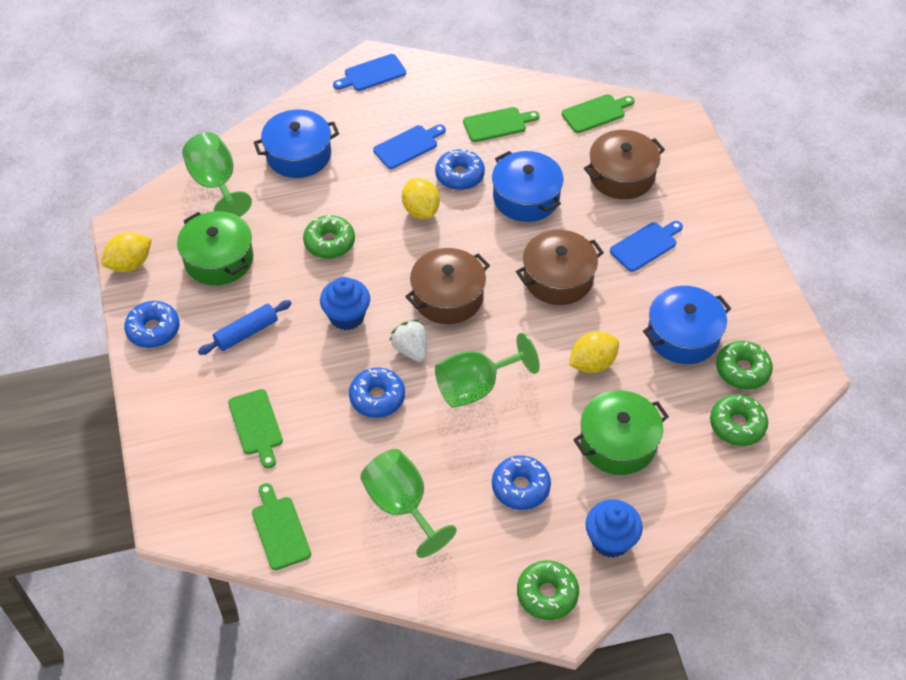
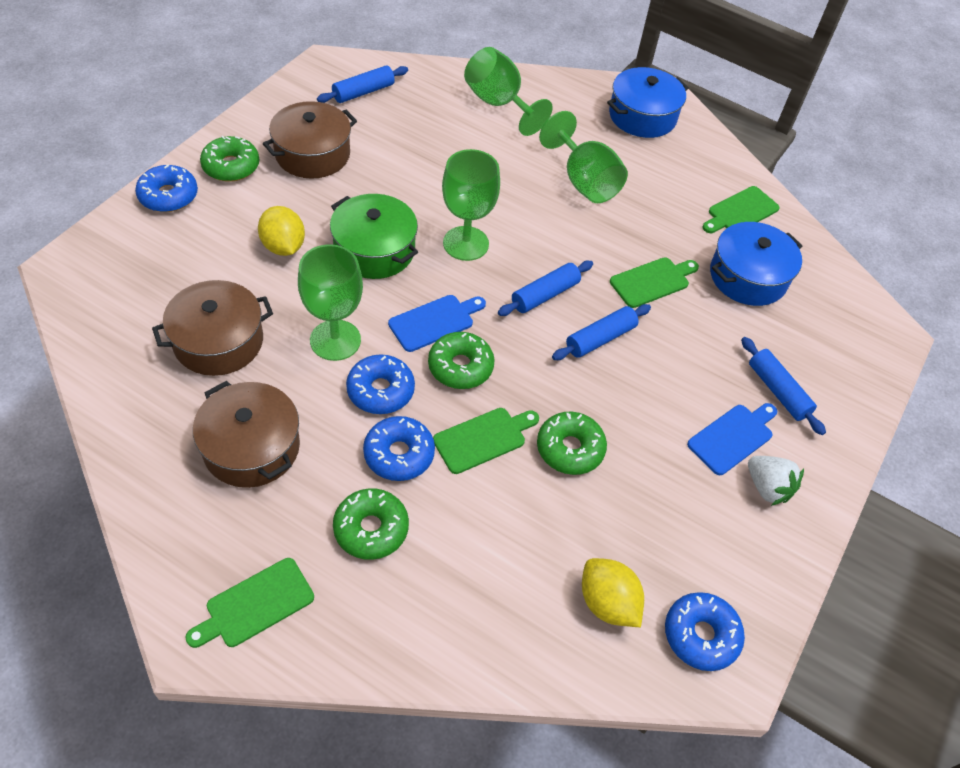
blue cupcake: [320,277,370,330] [585,499,643,558] = 2 -> none = 0
blue cutting board: [333,54,406,91] [373,125,446,169] [610,221,683,272] = 3 -> [388,295,486,352] [687,403,777,475] = 2
blue pot: [254,109,339,178] [492,151,564,222] [643,286,731,364] = 3 -> [607,67,689,138] [710,222,802,306] = 2
blue rolling pin: [198,300,292,355] = 1 -> [317,65,408,103] [498,261,593,316] [552,304,651,360] [741,337,826,435] = 4
green goblet: [182,133,252,217] [360,449,457,558] [435,333,540,408] = 3 -> [298,244,363,361] [442,149,500,261] [464,47,553,136] [539,111,628,203] = 4
green pot: [177,211,253,285] [573,390,669,475] = 2 -> [330,194,418,279] = 1
yellow lemon: [101,232,152,272] [402,178,440,219] [569,331,619,373] = 3 -> [258,206,305,256] [582,558,644,627] = 2

